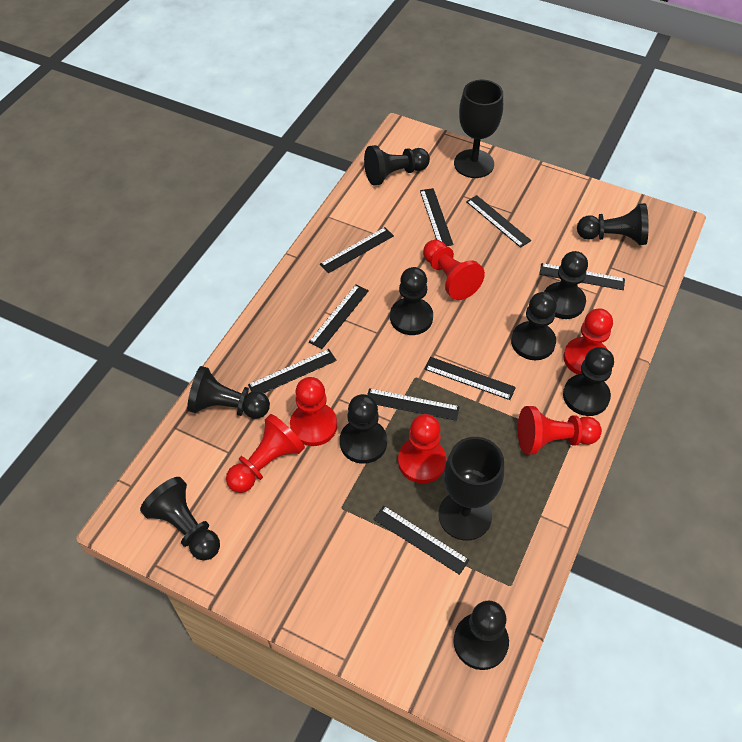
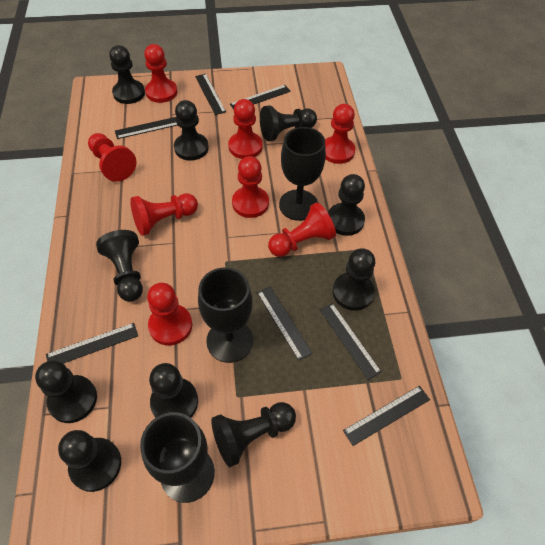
black goblet: [438,437,504,540] [454,80,503,178] = 2 -> [140,412,215,503] [198,267,253,363] [279,127,326,221] = 3
black ruler: [248,349,337,393] [309,284,369,349] [320,227,394,273] [367,388,460,421] [373,506,469,575] [420,188,454,246] [425,357,516,400] [466,195,531,248] [539,263,625,290] = 9 -> [46,323,138,364] [115,117,177,139] [195,74,226,115] [230,85,291,109] [257,286,313,361] [320,303,382,380] [343,386,430,446] = 7
red pawn: [226,414,305,493] [290,377,337,446] [398,414,447,483] [423,240,485,300] [518,406,602,455] [563,308,613,375] = 6 -> [88,133,137,182] [130,193,198,236] [144,44,177,103] [147,283,192,346] [228,99,263,159] [232,156,269,218] [268,202,336,257] [325,104,355,164] = 8

